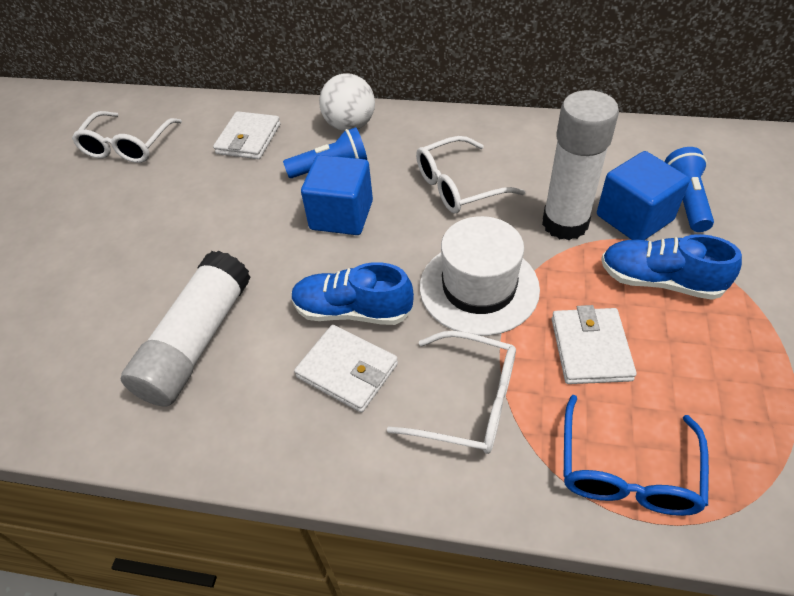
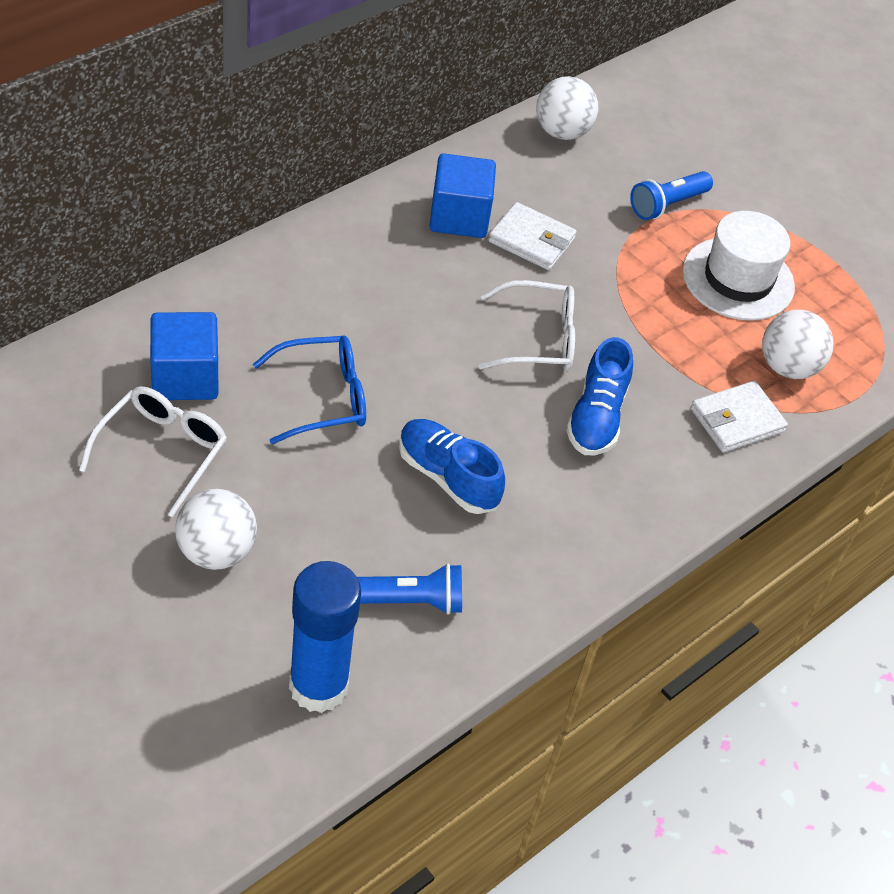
blue glue stick: none = 0 -> [289,561,361,713] = 1
white ball: [319,73,375,131] = 1 -> [175,489,257,570] [536,76,598,140] [762,310,834,379] = 3
white glasses: [72,111,182,163] [387,331,516,454] [416,136,526,213] = 3 -> [79,386,227,518] [479,280,575,371] = 2
white glue stick: [121,251,251,407] [542,90,619,240] = 2 -> none = 0
white wallet: [213,111,280,159] [294,325,398,413] [552,305,637,384] = 3 -> [488,202,577,270] [691,381,788,453] = 2

